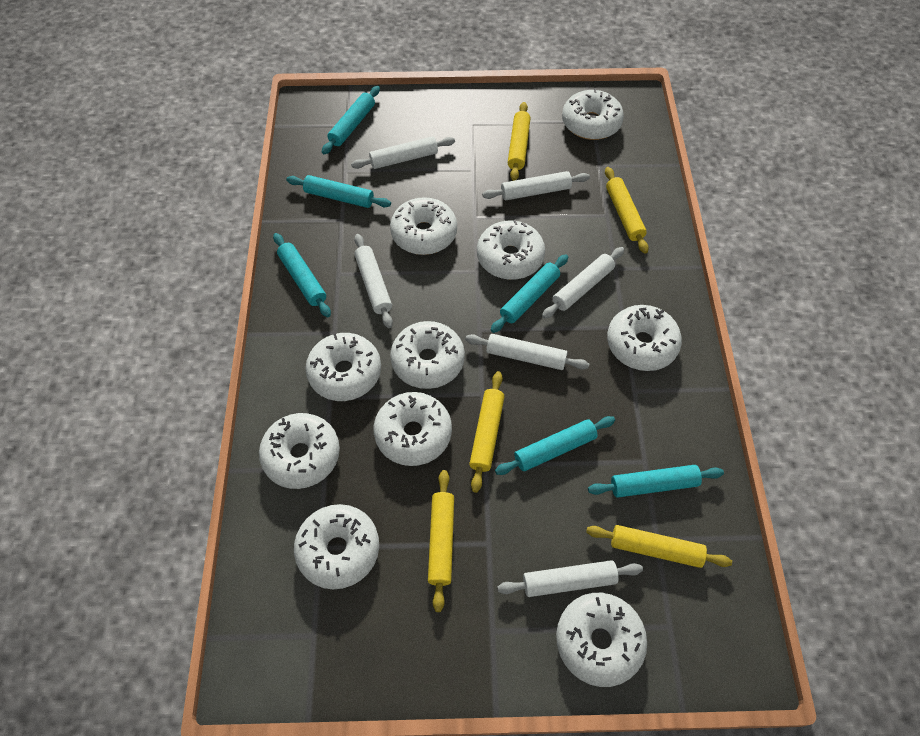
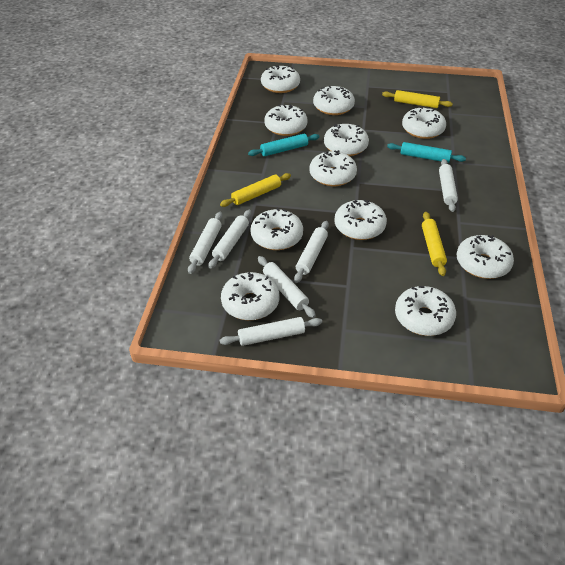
turquoise rolling pin: [273,233,331,317] [286,175,391,208] [322,86,380,154] [491,254,568,333] [495,416,615,475] [588,465,724,498] = 6 -> [248,134,319,156] [387,142,466,163] = 2
white donut: [259,413,340,489] [294,504,379,589] [306,333,381,401] [374,392,452,466] [390,197,457,255] [390,321,465,389] [477,220,545,280] [556,593,647,687] [562,88,624,140] [607,305,682,371] = 10 -> [221,272,280,320] [250,208,303,250] [261,65,300,93] [264,105,308,136] [310,150,357,186] [313,86,355,115] [324,124,369,156] [334,200,387,240] [395,286,456,336] [402,106,446,139] [457,235,514,279] = 11
yellow rolling pin: [428,470,454,612] [469,371,505,493] [508,102,531,181] [586,525,732,568] [605,167,649,254] = 5 -> [220,173,291,207] [382,90,453,108] [422,212,447,276] = 3

